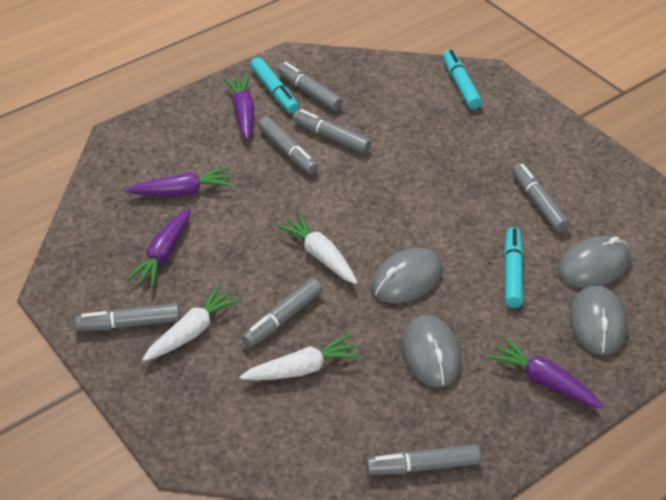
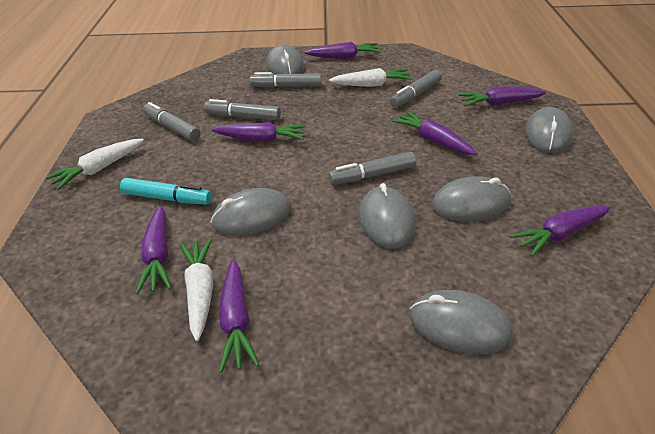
grey marker: [75,303,180,331] [241,278,322,348] [258,117,318,175] [277,62,343,111] [292,109,371,154] [366,444,481,475] [512,163,570,232] = 7 -> [143,102,201,141] [204,99,281,120] [250,72,322,88] [328,152,416,185] [390,70,442,108] = 5
grey mouse: [371,248,443,303] [402,315,462,387] [558,236,630,288] [570,285,627,355] = 4 -> [211,188,292,236] [266,45,304,75] [359,183,415,249] [410,290,513,355] [432,176,511,222] [525,107,573,153] = 6
purple carrot: [125,167,233,196] [126,208,190,288] [224,75,255,140] [488,337,604,408] = 4 -> [136,205,171,294] [212,122,306,142] [219,259,259,373] [304,42,381,59] [392,111,477,155] [458,86,546,106] [509,206,611,257] = 7
turquoise marker: [250,57,299,113] [443,50,482,109] [504,227,523,308] = 3 -> [120,178,212,205] = 1

